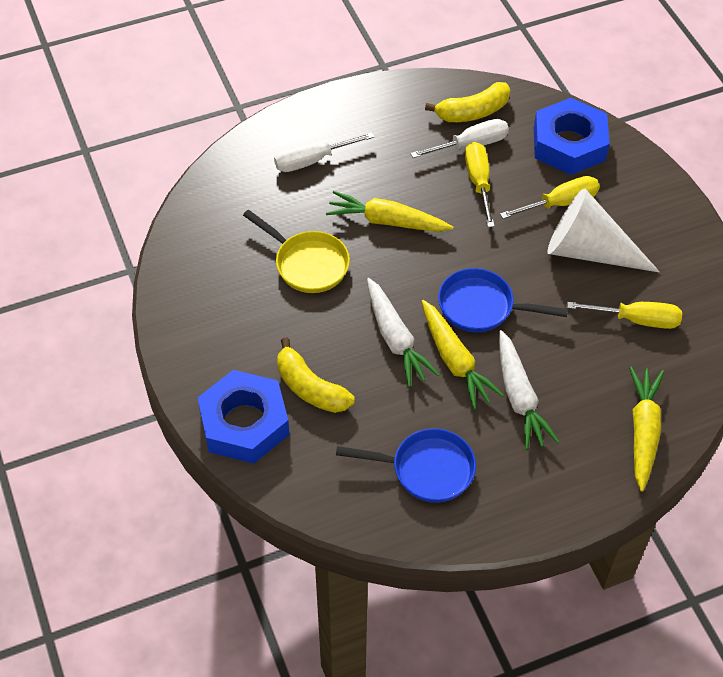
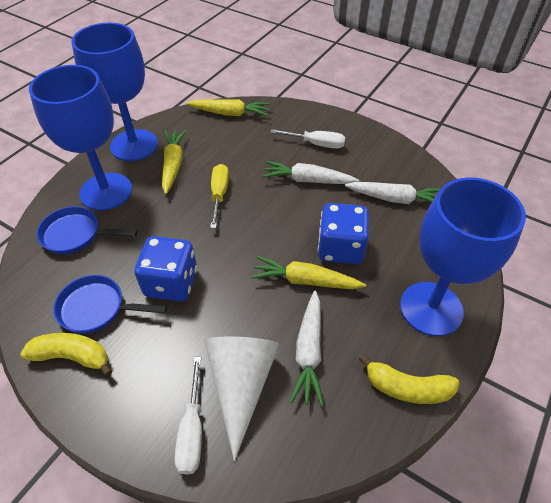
blue dice: none = 0 -> [134,236,197,301] [318,203,369,264] = 2
blue goblet: none = 0 -> [29,65,132,211] [71,23,158,161] [400,177,526,336] = 3
blue nut: [197,370,290,463] [534,98,610,175] = 2 -> none = 0
white carrot: [367,278,440,387] [499,330,559,450] = 2 -> [262,161,359,184] [290,291,324,406] [345,182,440,204] = 3
yellow pan: [243,210,350,293] = 1 -> none = 0
yellow screwdriver: [465,142,495,227] [500,176,600,219] [566,302,682,329] = 3 -> [210,164,229,228] = 1

